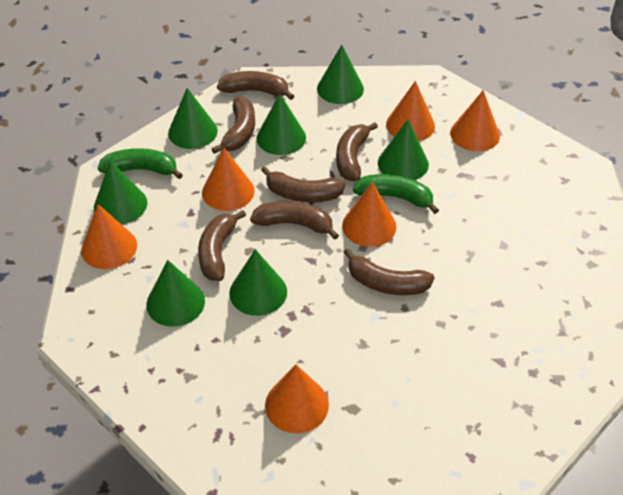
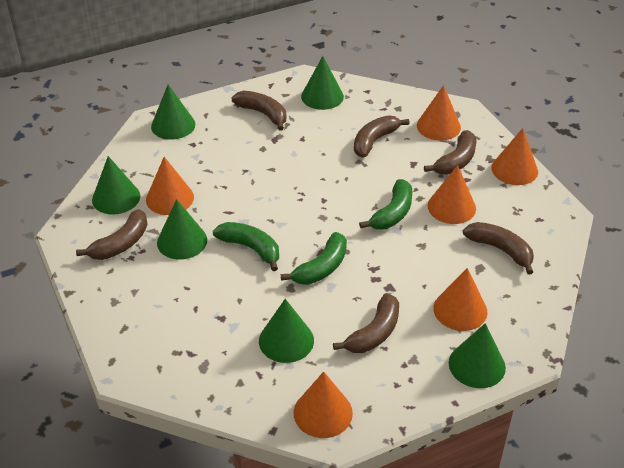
brown banana: [198,210,246,281] [212,97,255,154] [217,71,294,100] [250,201,339,240] [261,166,346,203] [336,122,378,181] [344,248,435,295] = 7 -> [76,209,148,260] [231,91,286,131] [333,293,399,353] [354,115,409,158] [424,130,477,174] [463,222,534,275] = 6
green banana: [98,148,183,179] [353,174,439,214] = 2 -> [213,222,279,271] [281,232,347,285] [359,179,412,230] = 3
green cone: [94,161,147,224] [146,260,205,327] [168,88,218,149] [229,249,287,316] [257,94,306,155] [317,45,364,104] [378,120,429,180] = 7 -> [92,156,140,214] [151,85,195,139] [157,199,207,260] [259,299,314,363] [301,56,344,110] [449,323,506,388] = 6

